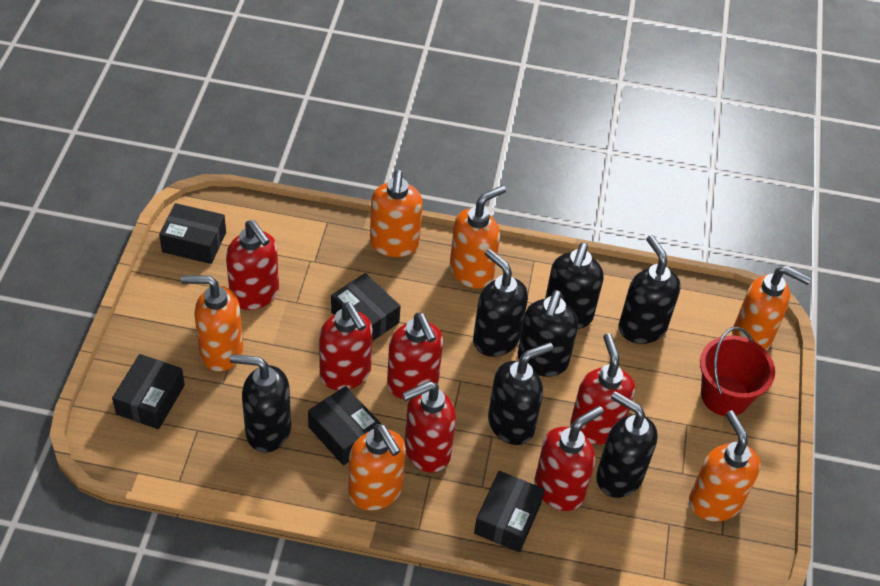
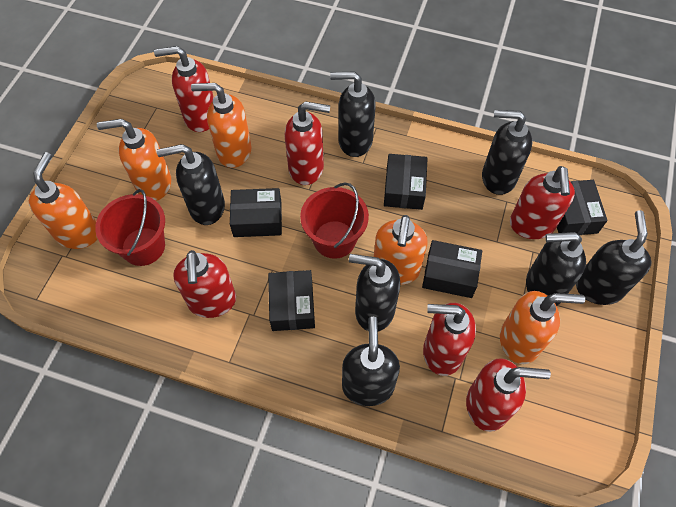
orange soap dispenser: [181,275,243,372] [348,424,406,511] [370,170,423,257] [450,185,506,289] [689,410,760,522] [732,266,812,351] = 6 -> [29,152,98,249] [97,119,171,201] [191,83,252,168] [374,215,428,285] [500,291,585,364] = 5
red bucket: [700,327,775,416] = 1 -> [95,189,165,266] [300,182,369,259] = 2

